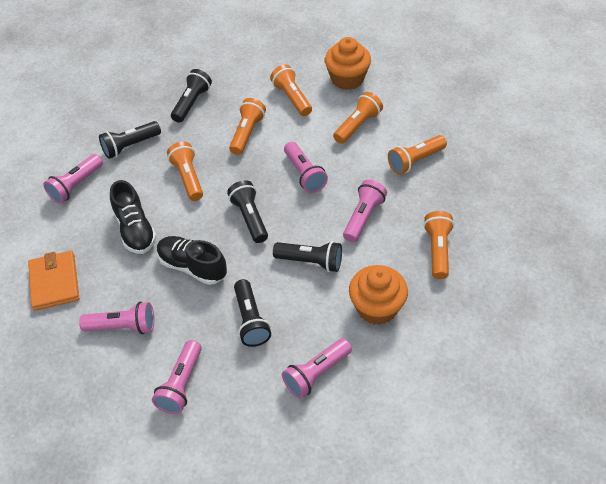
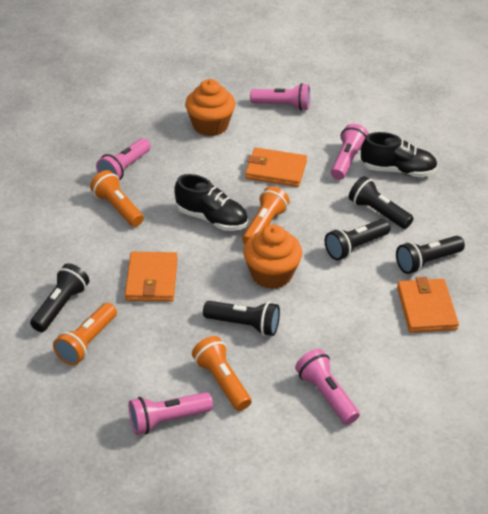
orange flashlight: [167,142,203,201] [229,98,266,155] [270,64,312,116] [333,92,383,144] [388,135,447,174] [423,211,454,279] = 6 -> [53,303,117,365] [90,170,144,227] [192,336,251,411] [242,186,290,244] = 4
orange wallet: [28,251,79,311] = 1 -> [125,252,177,302] [245,148,307,187] [397,277,459,333] = 3
pink flashlight: [43,154,103,204] [79,302,154,334] [152,340,202,414] [282,338,352,399] [284,142,328,193] [343,180,387,242] = 6 -> [96,138,151,180] [129,392,213,435] [250,83,310,111] [295,349,360,425] [331,124,369,180] = 5

